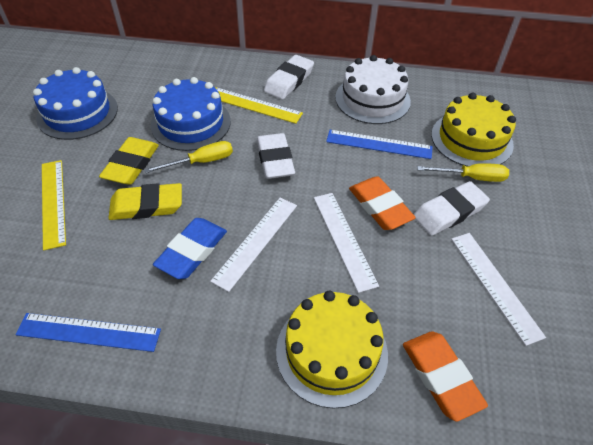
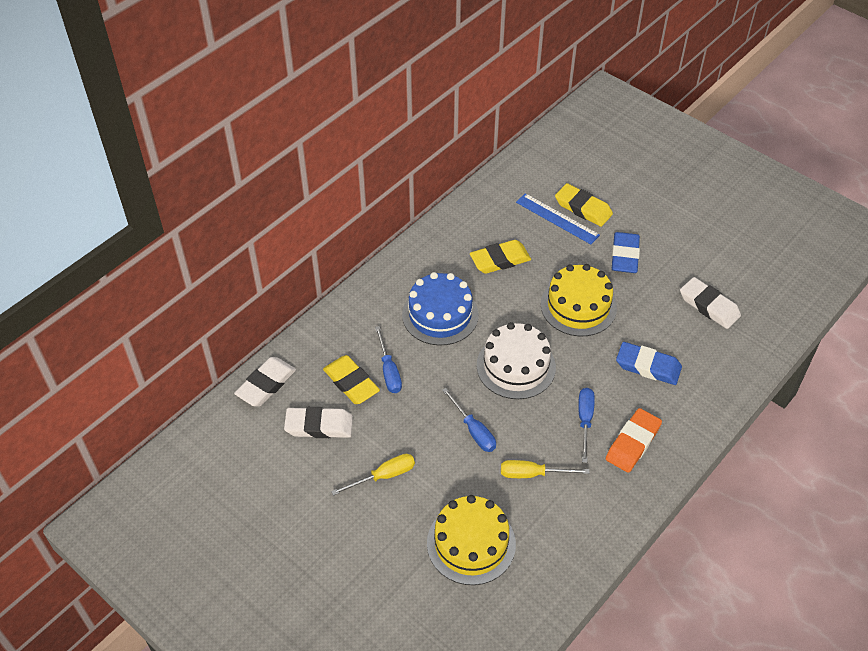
blue cake: [33,67,118,140] [151,77,231,151] = 2 -> [402,272,479,346] = 1
blue eraser: [153,218,227,279] = 1 -> [612,232,640,273] [616,342,682,385] = 2
blue ruler: [15,313,161,352] [326,130,433,159] = 2 -> [516,193,600,244] = 1
blue screwdriver: none = 0 -> [375,326,402,393] [442,388,496,452] [578,388,595,463] = 3
orange eraser: [349,176,416,230] [403,332,488,422] = 2 -> [606,408,662,473] = 1
white ruler: [210,198,297,292] [314,193,379,293] [451,233,546,346] = 3 -> none = 0
yellow eraser: [99,137,159,185] [109,183,182,220] = 2 -> [323,355,380,404] [470,240,531,274] [555,183,613,227] = 3
yellow ruler: [42,160,66,250] [216,87,303,124] = 2 -> none = 0

